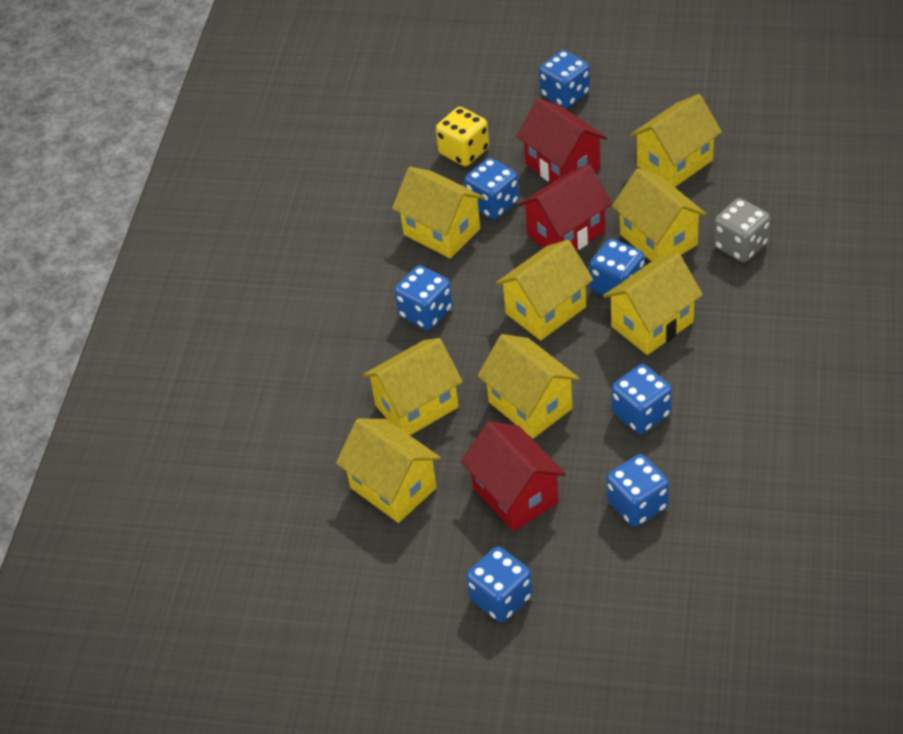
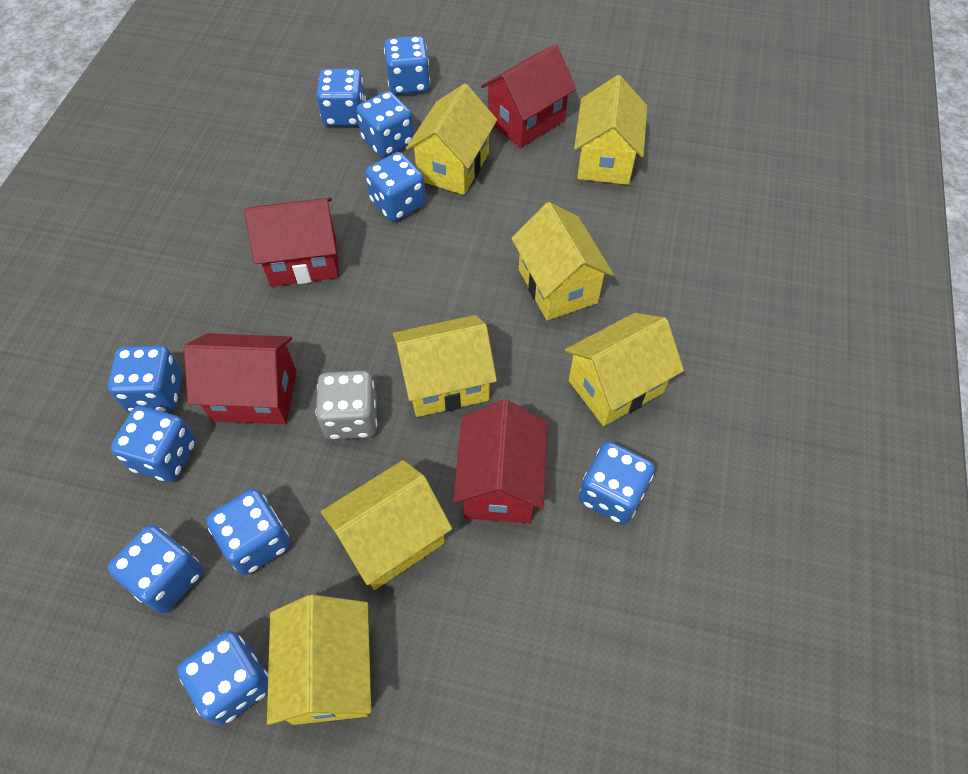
blue dice: [394,265,453,330] [464,158,519,220] [466,547,533,623] [539,50,590,108] [589,239,645,299] [606,454,669,527] [611,364,672,434] = 7 -> [108,346,182,413] [108,525,203,613] [111,406,196,482] [177,631,268,725] [206,489,291,575] [316,69,366,126] [356,91,414,158] [365,152,426,222] [384,36,430,95] [579,442,655,524] = 10
red house: [461,421,566,532] [516,98,607,183] [518,164,612,250] = 3 -> [184,333,297,424] [244,198,339,286] [453,399,547,523] [481,45,576,148] = 4
yellow dice: [436,107,489,166] = 1 -> none = 0
yellow house: [336,419,441,523] [363,338,463,435] [392,167,485,258] [477,334,580,438] [495,240,593,341] [603,254,703,355] [612,168,707,262] [630,94,722,187] = 8 -> [267,595,371,725] [321,460,452,590] [393,315,497,417] [406,84,497,195] [511,202,614,320] [565,313,684,426] [574,75,647,185] = 7

